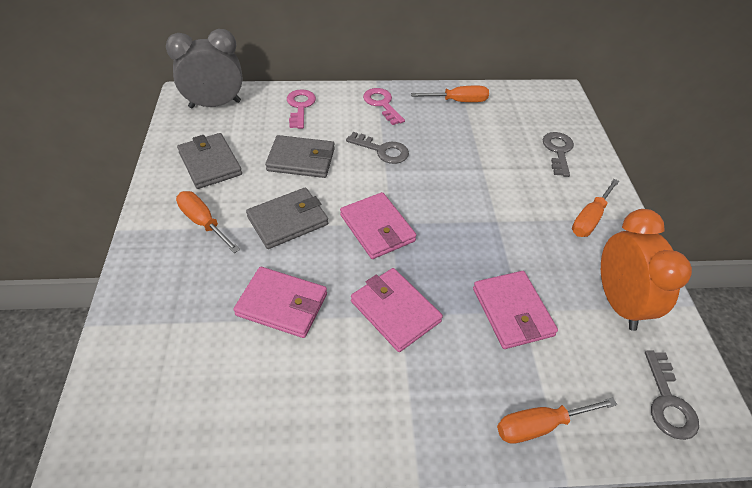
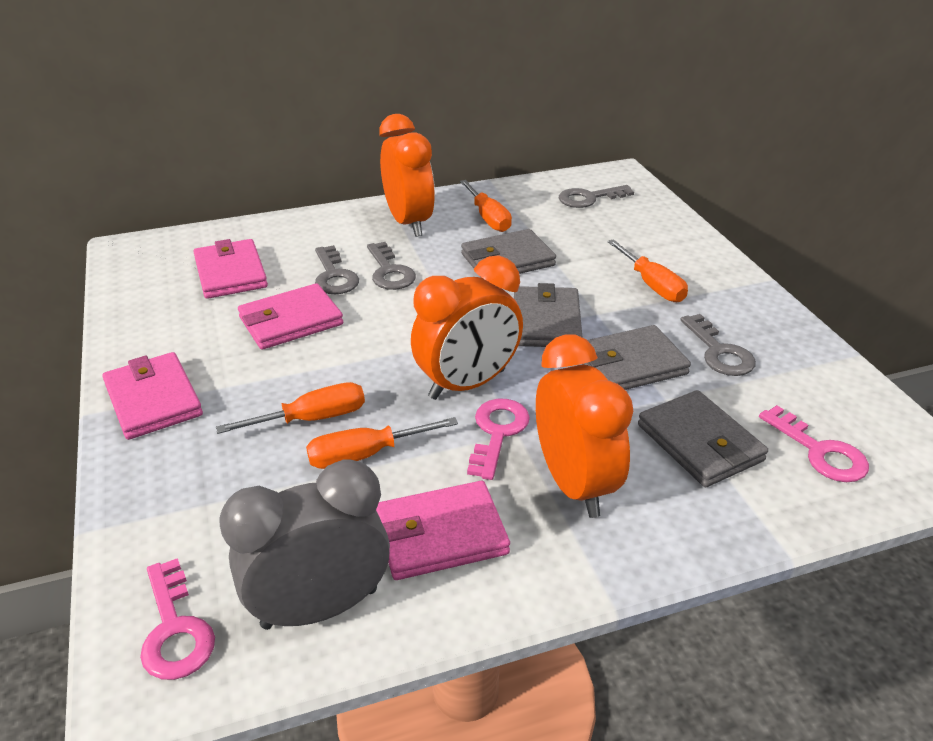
grey key: [346,132,409,164] [543,132,574,177] [645,351,699,440] = 3 -> [315,245,359,294] [367,242,416,290] [559,185,634,208] [680,314,756,376] = 4
grey wallet: [177,133,242,189] [246,188,328,249] [265,135,335,178] = 3 -> [461,229,556,278] [514,283,583,347] [583,325,691,390] [638,390,768,487] = 4
orange clock: [601,209,692,331] = 1 -> [379,114,435,237] [411,255,523,400] [536,334,633,518] = 3
pink key: [287,89,316,129] [363,88,405,125] = 2 -> [140,558,215,680] [467,399,530,480] [759,405,869,482] = 3

